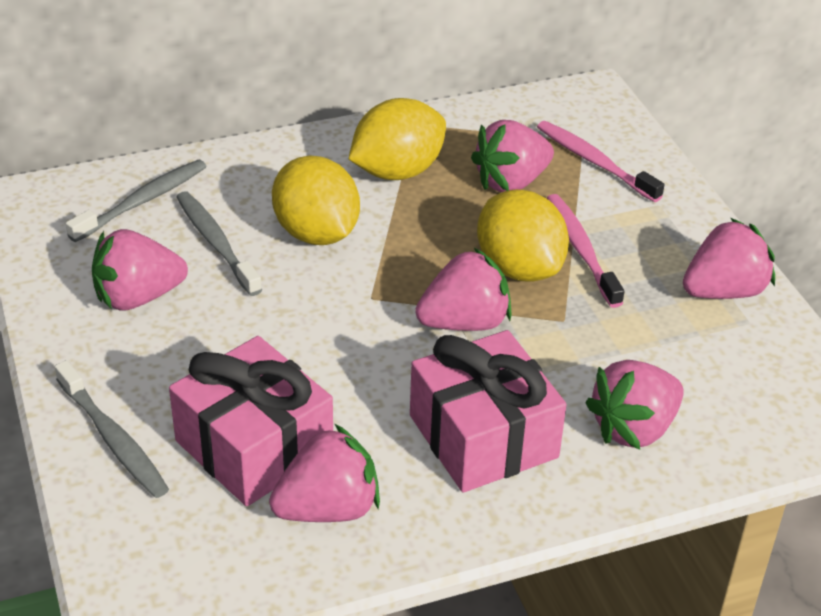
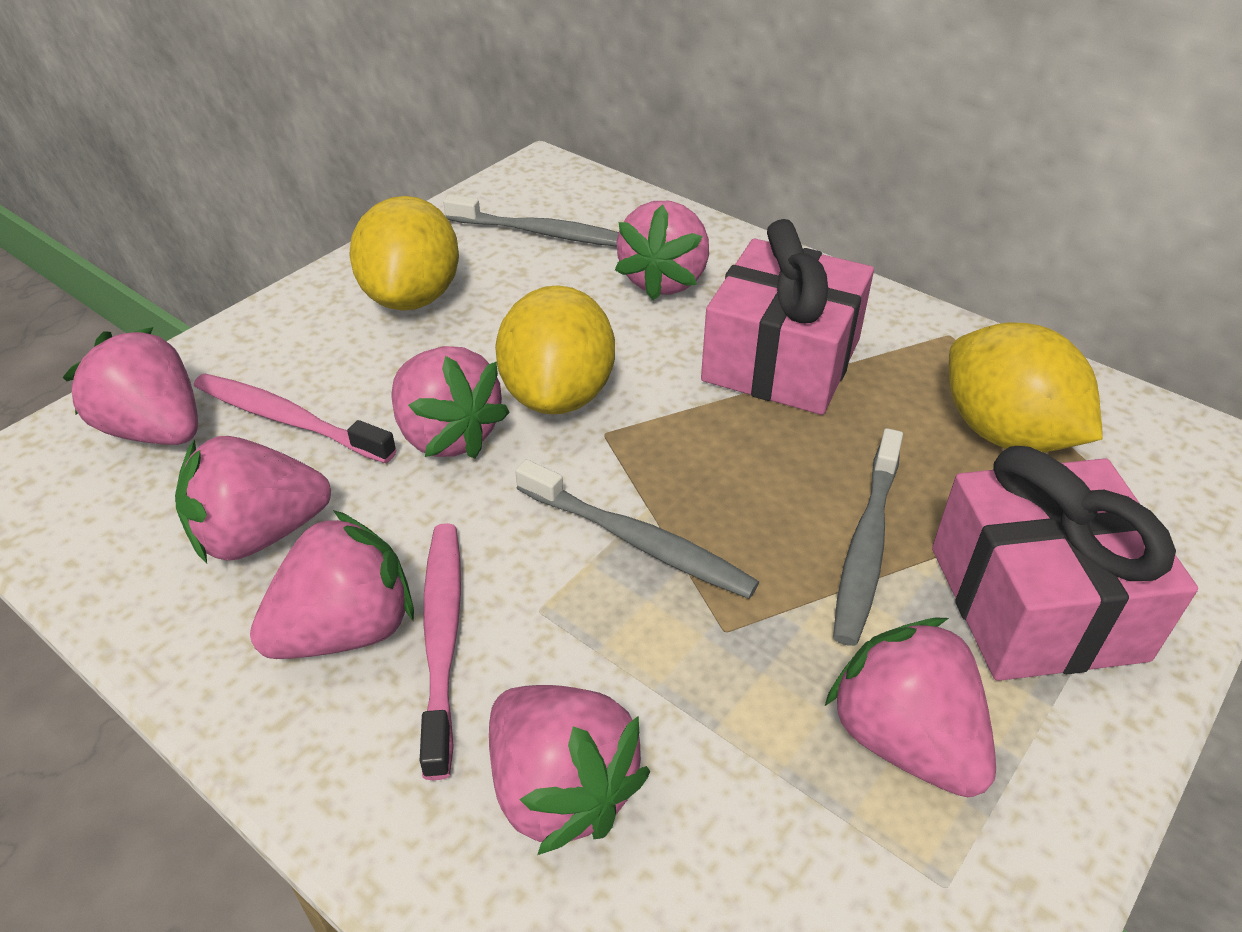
pink strawberry: [92,229,188,311] [269,424,380,522] [415,248,512,331] [471,120,554,192] [585,360,684,450] [683,218,775,299] = 6 -> [63,327,198,445] [175,436,331,563] [250,510,414,659] [391,346,510,459] [489,685,650,855] [615,201,709,300] [825,618,996,797] = 7

